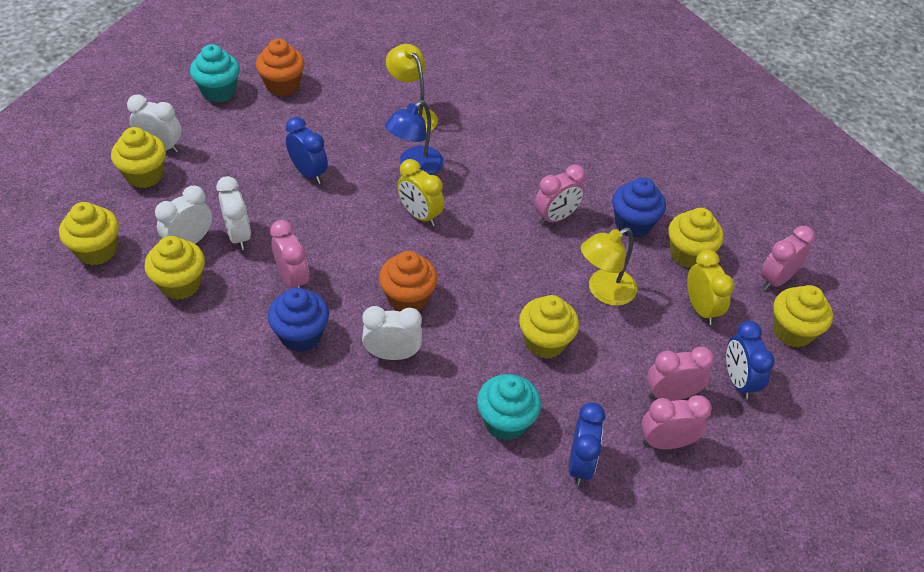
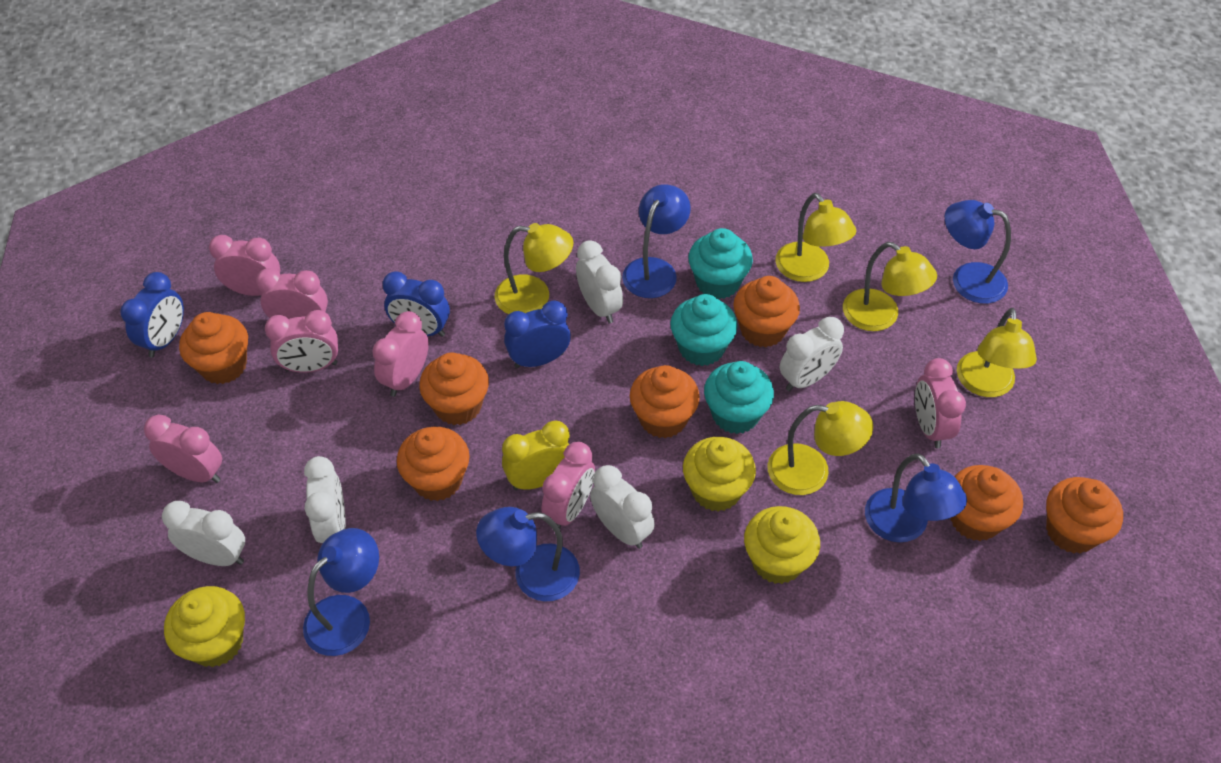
blue cupcake: [268,287,329,352] [612,177,666,238] = 2 -> none = 0
blue lamp: [385,100,444,175] = 1 -> [303,528,379,656] [476,507,580,601] [622,184,691,298] [865,453,967,543] [945,200,1011,304] = 5
orange cupcake: [256,39,305,96] [379,251,437,312] = 2 -> [179,312,248,384] [397,427,470,501] [419,352,489,425] [630,365,700,438] [733,276,800,347] [950,465,1023,541] [1046,477,1123,554] = 7
pink clock: [270,220,309,288] [534,165,586,225] [641,395,712,449] [647,347,714,401] [761,226,815,290] = 5 -> [144,415,222,483] [209,235,280,296] [256,268,328,319] [265,310,338,373] [372,311,429,397] [541,442,595,529] [915,358,966,449] = 7
turquoise cupcake: [190,44,240,103] [477,374,541,441] = 2 -> [670,294,738,366] [689,228,753,299] [704,361,774,434] = 3
white clock: [127,94,182,153] [155,186,212,244] [216,176,251,250] [362,306,422,360] = 4 -> [162,501,245,566] [304,456,345,543] [576,240,623,323] [590,465,655,549] [780,317,844,391] = 5
yellow clock: [397,159,444,226] [687,250,734,325] = 2 -> [502,421,570,490] = 1
yellow cupcake: [59,202,119,265] [111,127,166,188] [145,236,205,300] [519,295,579,359] [668,208,724,268] [773,285,833,348] = 6 -> [164,586,245,667] [683,437,756,512] [744,506,820,584] = 3
yellow lamp: [386,44,438,133] [581,228,637,306] = 2 -> [494,223,573,314] [767,401,873,495] [775,193,856,282] [843,242,937,331] [957,308,1037,397] = 5

